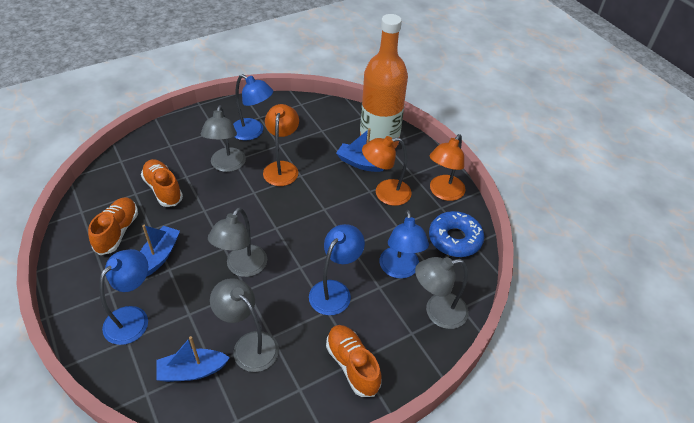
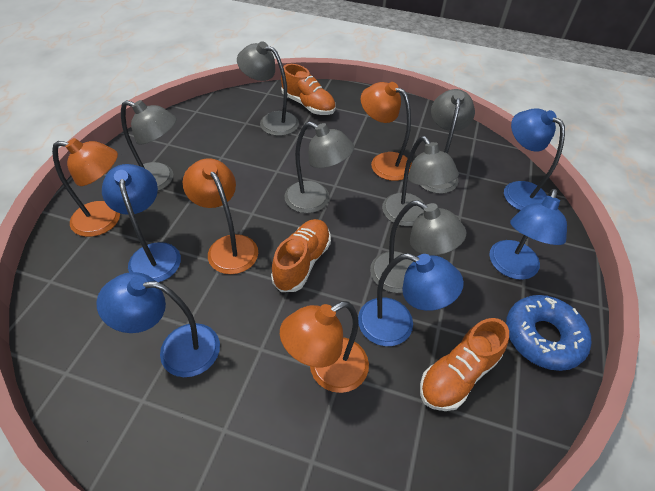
blue boat: [140,225,180,277] [156,336,230,382] [336,128,384,172] = 3 -> none = 0
blue lamp: [99,249,148,345] [233,74,273,140] [309,224,365,315] [379,210,429,279] = 4 -> [97,272,220,377] [102,164,181,282] [358,253,464,346] [489,189,567,280] [504,108,565,210] = 5
grey lamp: [201,105,246,172] [208,207,267,277] [210,278,279,372] [415,257,469,329] = 4 -> [121,100,177,191] [237,41,299,136] [284,122,354,213] [370,200,466,293] [382,136,459,226] [420,89,475,194] = 6
orange bottle: [360,14,408,148] = 1 -> none = 0
orange lamp: [263,104,299,186] [362,136,412,206] [430,134,465,201] = 3 -> [52,138,120,237] [183,158,258,274] [280,301,369,393] [361,82,412,181] = 4

